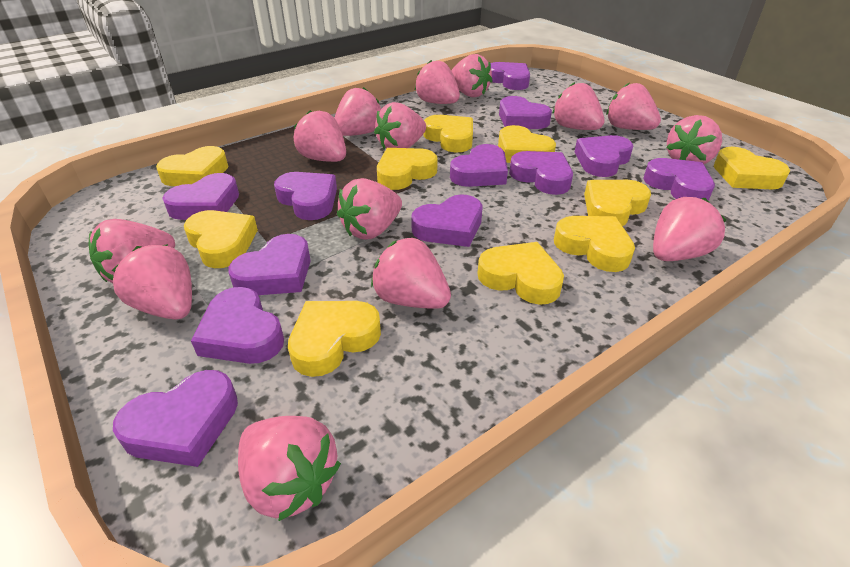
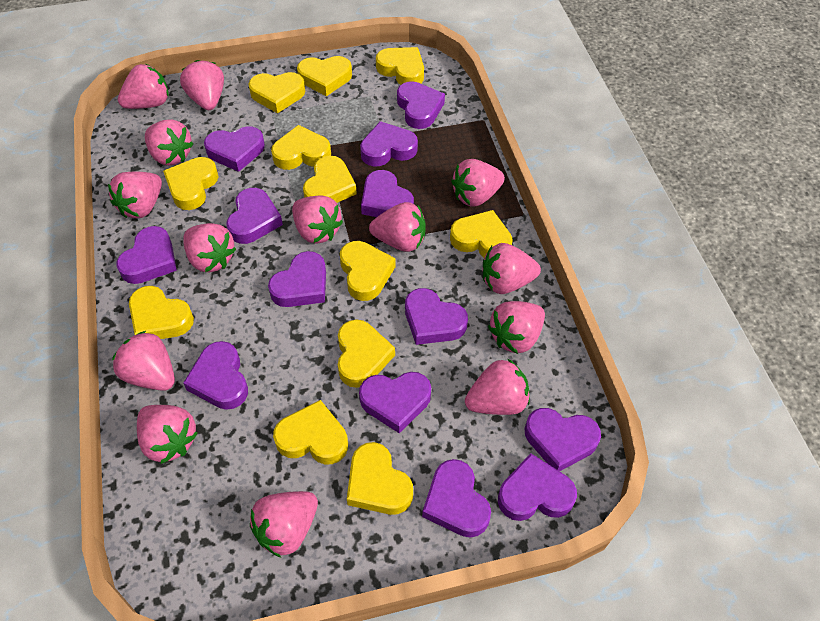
purple heart: [113,370,238,467] [162,173,239,220] [191,287,284,364] [228,234,310,295] [274,172,337,220] [411,194,482,247] [450,144,508,187] [491,62,530,90] [499,96,552,129] [509,151,573,195] [575,135,633,177] [643,158,715,201] = 12 -> [116,226,177,284] [183,341,248,410] [204,126,265,172] [226,188,283,244] [268,251,326,307] [359,372,431,433] [360,121,418,167] [361,170,414,217] [397,81,445,129] [405,288,468,345] [422,459,491,538] [498,453,577,521] [525,408,601,471] = 13
yellow heart: [156,146,228,186] [184,210,258,268] [288,301,381,377] [377,148,438,190] [423,115,473,152] [477,242,564,305] [498,125,556,163] [554,216,635,272] [584,180,651,226] [714,147,790,189] = 10 -> [129,286,194,339] [163,157,219,210] [249,72,305,113] [271,125,331,170] [273,400,348,465] [297,56,352,96] [303,155,357,203] [338,320,395,388] [340,241,396,301] [347,442,413,515] [376,47,424,85] [450,210,513,258] = 12

